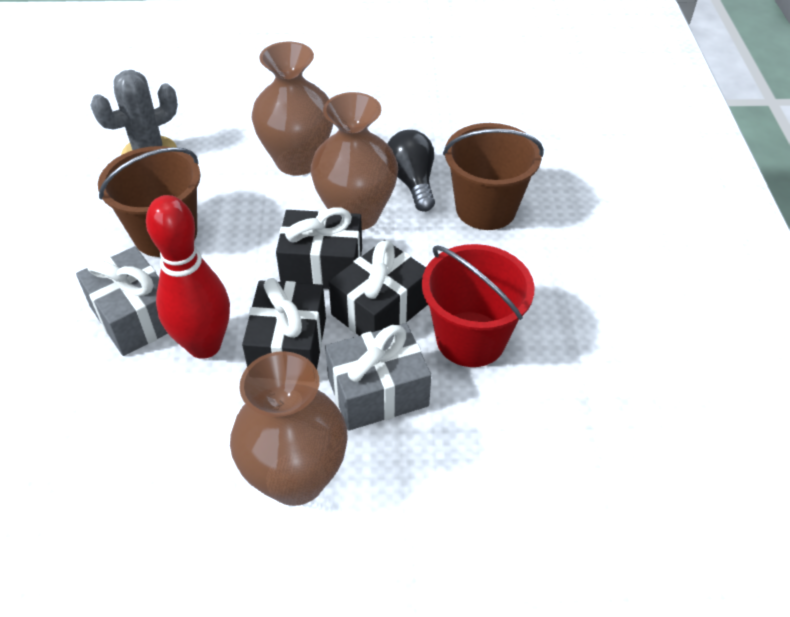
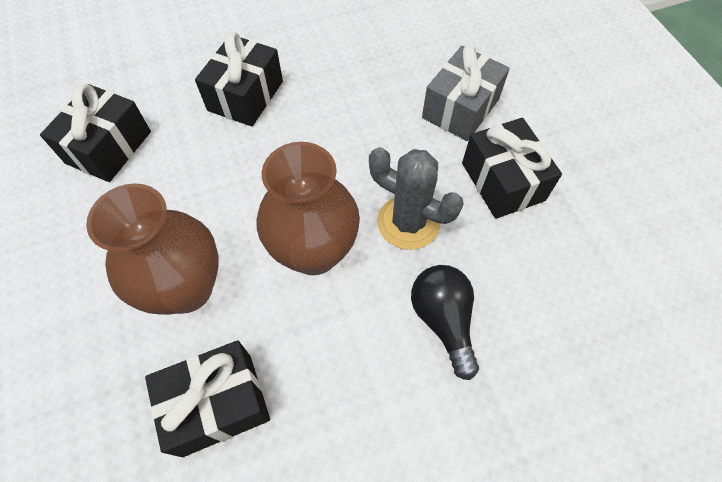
black gift: [242,278,326,369] [276,207,362,289] [329,240,428,336] = 3 -> [40,84,151,182] [145,340,270,457] [195,32,283,126] [462,118,562,219] = 4
brown bucket: [98,146,200,257] [443,123,544,230] = 2 -> none = 0
brown vase: [230,351,348,506] [251,42,333,175] [311,92,398,230] = 3 -> [86,183,219,315] [256,142,360,275] = 2
grey gift: [76,246,168,356] [325,323,431,430] = 2 -> [422,45,510,141] = 1
red bowling pin: [146,195,230,359] = 1 -> none = 0
red bucket: [422,244,534,367] = 1 -> none = 0

